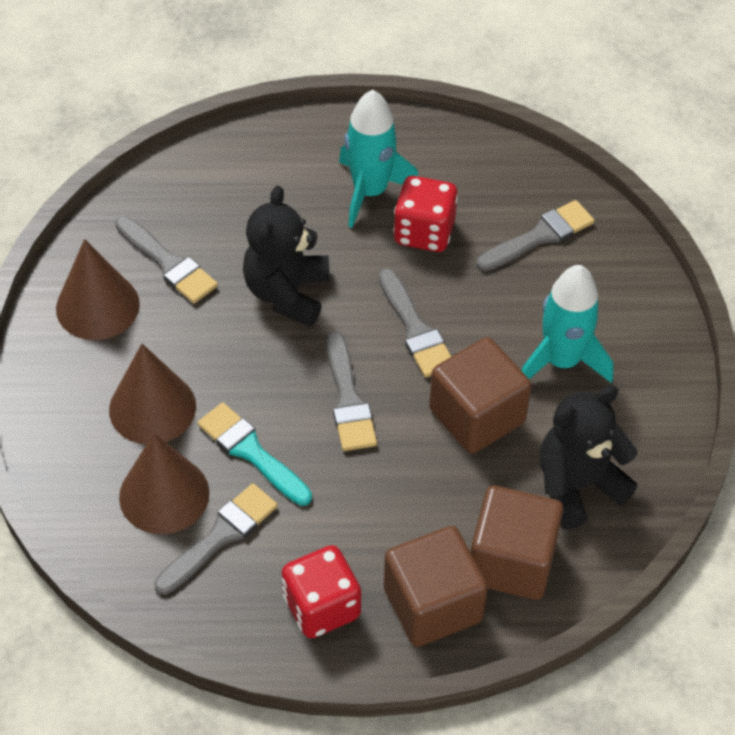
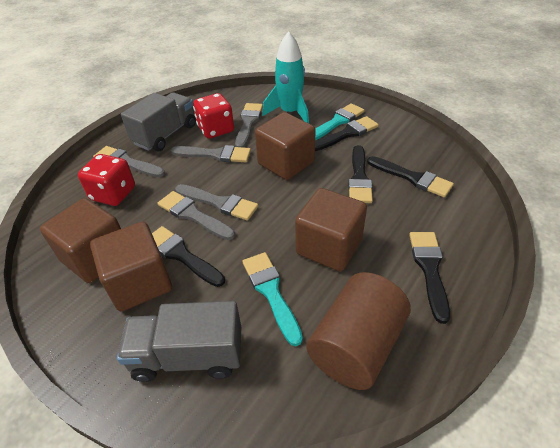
black brush: none = 0 -> [152,226,225,287] [315,116,379,151] [348,145,373,203] [367,156,454,197] [409,232,450,324] = 5
black teddy bear: [243,186,330,327] [540,385,638,529] = 2 -> none = 0
brown cone: [56,239,140,340] [109,344,196,444] [119,433,209,534] = 3 -> none = 0
brown cube: [384,526,488,647] [429,337,532,454] [471,486,563,600] = 3 -> [40,198,121,283] [90,222,172,311] [255,112,316,180] [295,188,367,271] = 4
brown cylinder: none = 0 -> [306,272,411,390] = 1
grey truck: none = 0 -> [117,301,241,382] [121,92,196,151] = 2
turquoise brush: [198,402,312,506] = 1 -> [243,252,303,346] [315,103,364,140] = 2
turquoise rocket: [339,90,418,228] [521,265,613,383] = 2 -> [262,31,309,123] = 1

